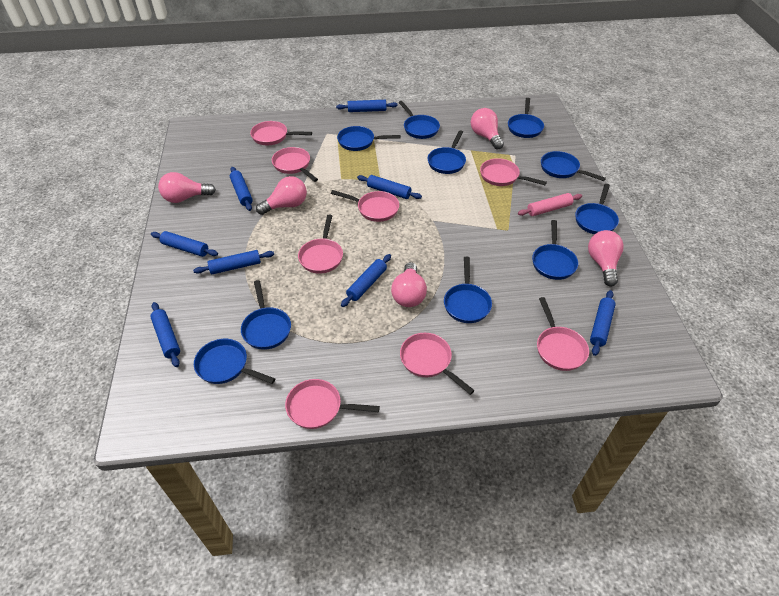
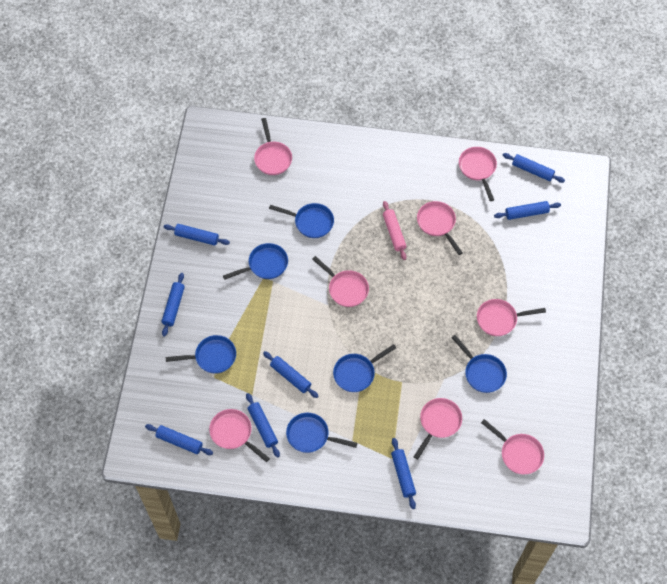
blue pan: [194,339,275,384] [241,280,291,350] [337,126,401,151] [398,101,440,139] [427,130,466,174] [444,257,492,323] [508,98,544,138] [532,220,578,280] [541,151,606,181] [575,184,619,234] = 10 -> [166,335,236,374] [223,243,288,280] [269,203,334,238] [286,413,357,453] [333,344,396,392] [452,335,507,393] = 6
pink light bulb: [158,172,216,203] [256,176,307,215] [391,262,427,307] [471,108,504,149] [588,230,624,286] = 5 -> none = 0

